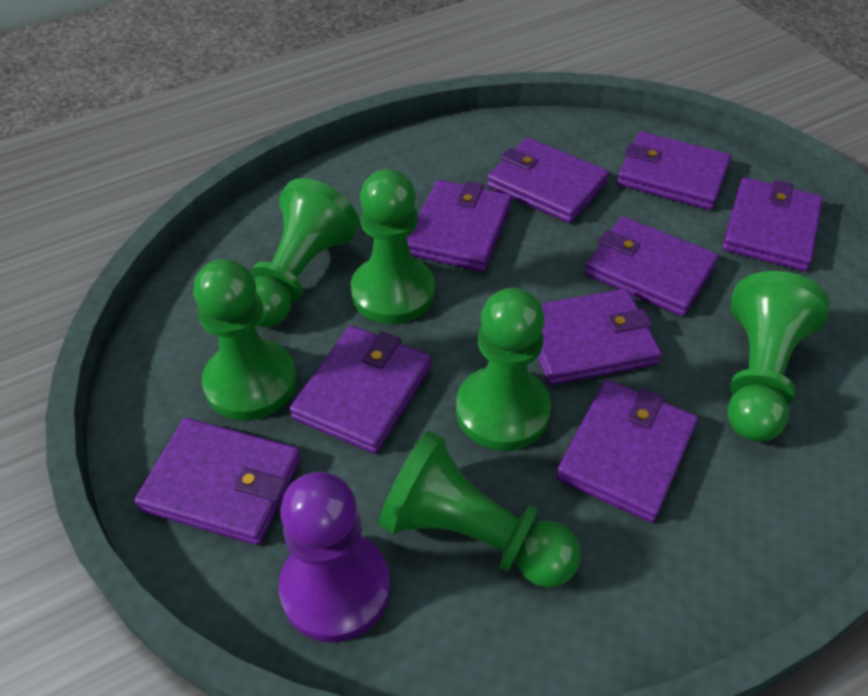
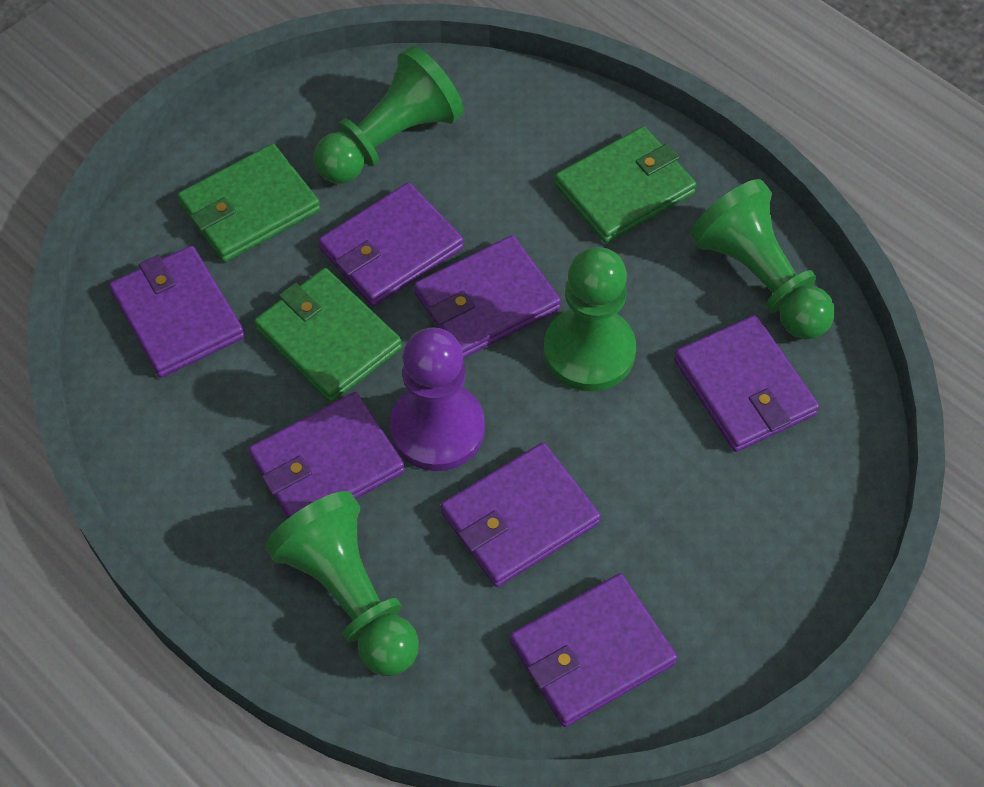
green pawn: [193,259,297,420] [251,178,359,328] [351,169,435,324] [378,430,581,588] [456,288,551,451] [727,271,830,442] = 6 -> [265,491,419,676] [313,45,464,184] [544,247,636,392] [690,179,835,340] = 4
green wallet: none = 0 -> [177,144,321,262] [254,268,402,402] [554,126,696,243] = 3
purple wallet: [135,418,301,545] [290,326,431,454] [407,180,512,272] [487,138,609,223] [537,289,662,385] [556,379,698,522] [585,216,719,316] [617,131,731,210] [722,178,823,271] = 9 -> [109,246,245,377] [248,392,405,518] [318,182,464,306] [414,235,561,359] [441,442,601,587] [510,573,677,727] [674,315,819,452] = 7

